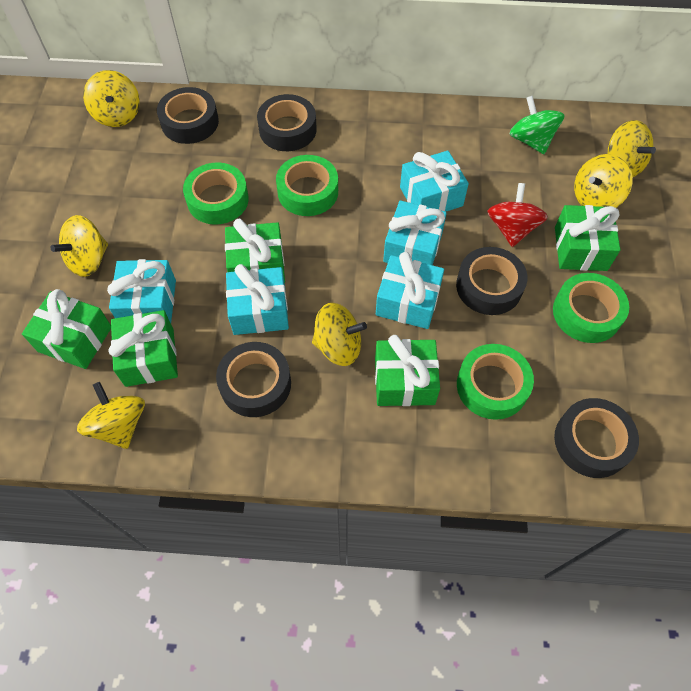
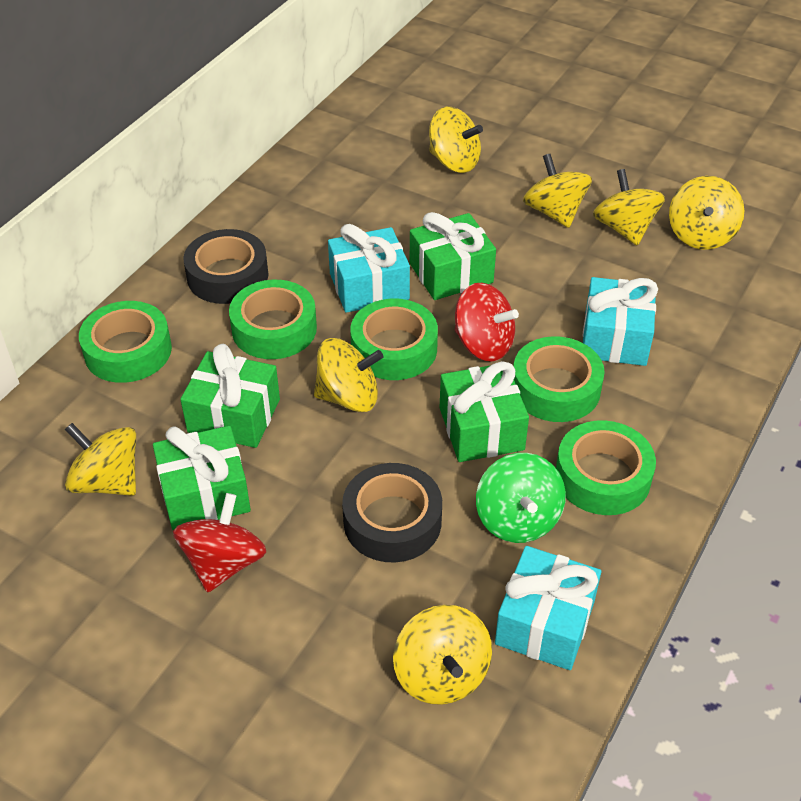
black tape: [157,87,219,144] [216,342,291,417] [257,94,317,151] [456,247,527,315] [554,398,639,478] = 5 -> [183,229,268,304] [342,463,442,563] = 2
green gift: [22,289,111,369] [109,310,178,387] [225,218,285,283] [375,335,440,406] [555,205,620,271] = 5 -> [153,426,251,530] [180,344,280,448] [410,212,496,300] [440,361,529,462] = 4
green tape: [183,162,249,225] [276,155,338,216] [457,344,534,420] [553,273,629,343] = 4 -> [79,301,172,383] [229,280,317,359] [350,299,438,380] [513,336,605,422] [556,420,656,515] = 5
red spinning top: [487,183,548,247] = 1 -> [173,493,266,593] [455,283,519,362] = 2
turquoise gift: [107,259,176,323] [226,264,289,335] [376,252,444,329] [383,201,447,265] [400,151,469,212] = 5 -> [328,224,410,313] [495,546,601,670] [582,277,658,366] = 3
yellow spinning top: [51,215,108,277] [77,382,145,449] [83,70,140,127] [312,303,367,366] [574,154,633,208] [608,120,656,177] = 6 -> [65,423,136,496] [314,338,383,412] [393,605,492,705] [429,107,483,173] [523,154,592,228] [593,169,665,245] [669,176,744,250] = 7

